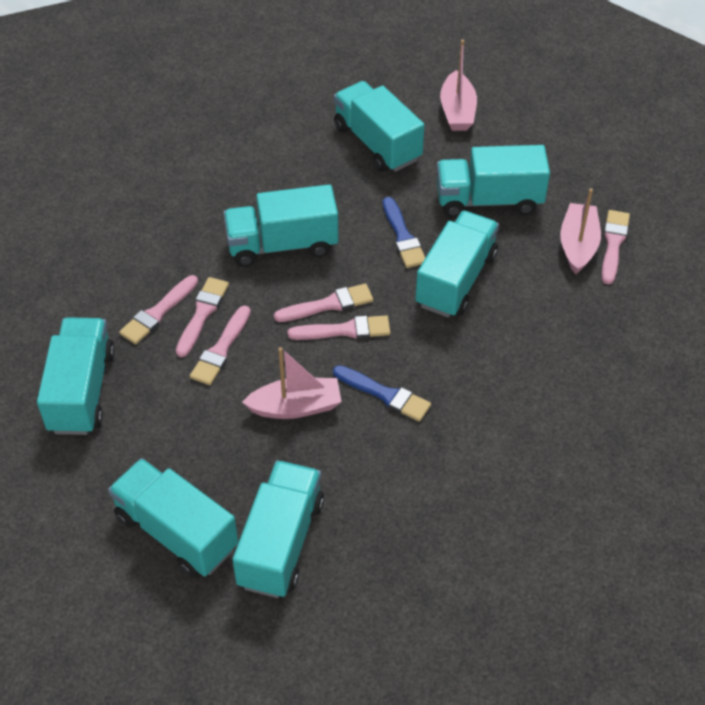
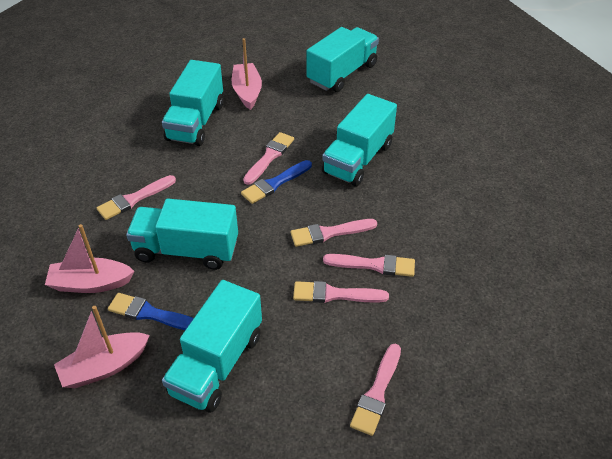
turquoise truck: [37,317,115,435] [108,458,238,577] [224,184,339,267] [232,460,324,598] [334,81,424,172] [415,211,499,318] [437,145,550,217] = 7 -> [126,199,238,270] [162,60,224,146] [162,280,262,412] [307,27,379,92] [322,94,397,186] = 5

